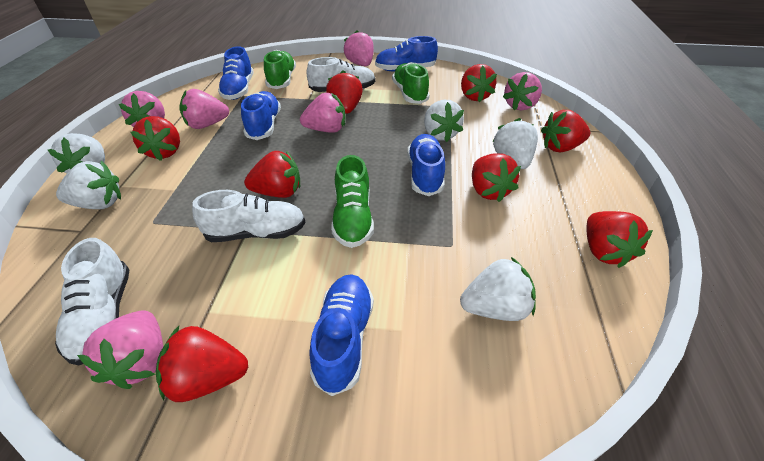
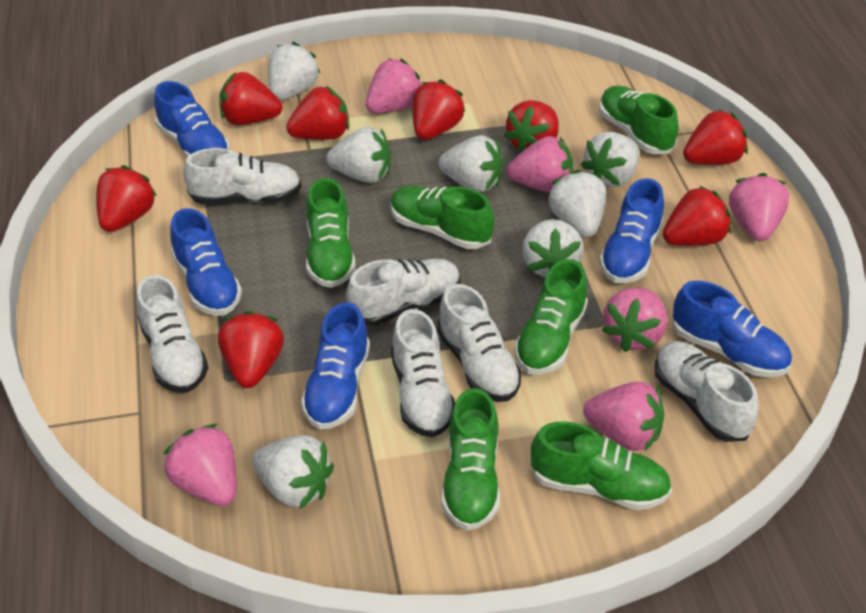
green shoe: [264,50,296,89] [331,155,374,248] [392,63,430,104] = 3 -> [306,178,356,288] [391,186,494,249] [441,388,500,530] [514,259,588,375] [530,421,672,510] [599,85,679,154] = 6
white shoe: [55,238,130,365] [192,190,306,242] [307,57,375,92] = 3 -> [136,275,208,393] [183,148,301,204] [346,259,461,326] [391,309,455,437] [437,284,522,402] [655,341,759,442] = 6
white strawberry: [48,133,105,173] [56,161,121,209] [424,100,464,142] [460,257,536,321] [492,118,538,169] = 5 -> [252,435,334,509] [268,42,320,100] [326,127,391,183] [438,135,504,192] [522,219,584,277] [548,170,606,237] [581,132,639,188] = 7

